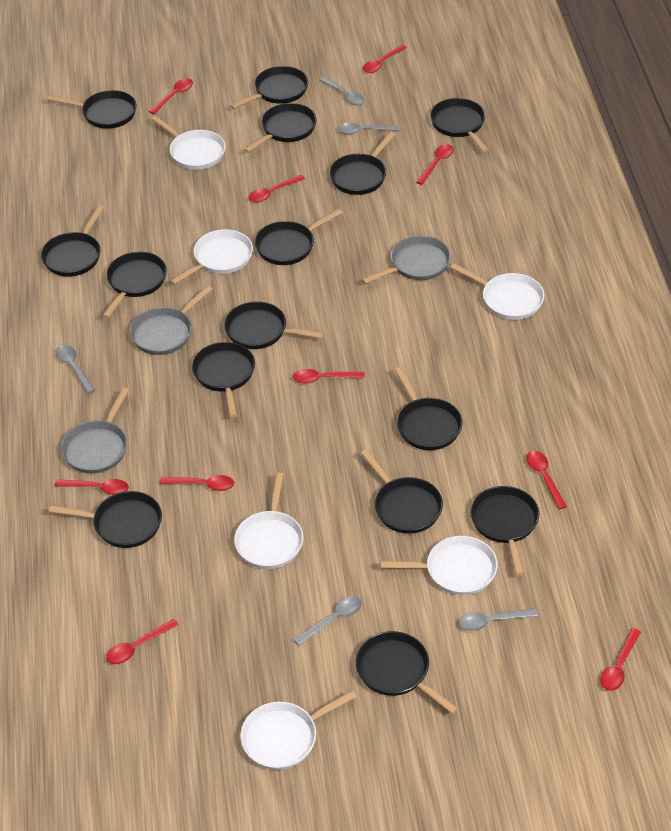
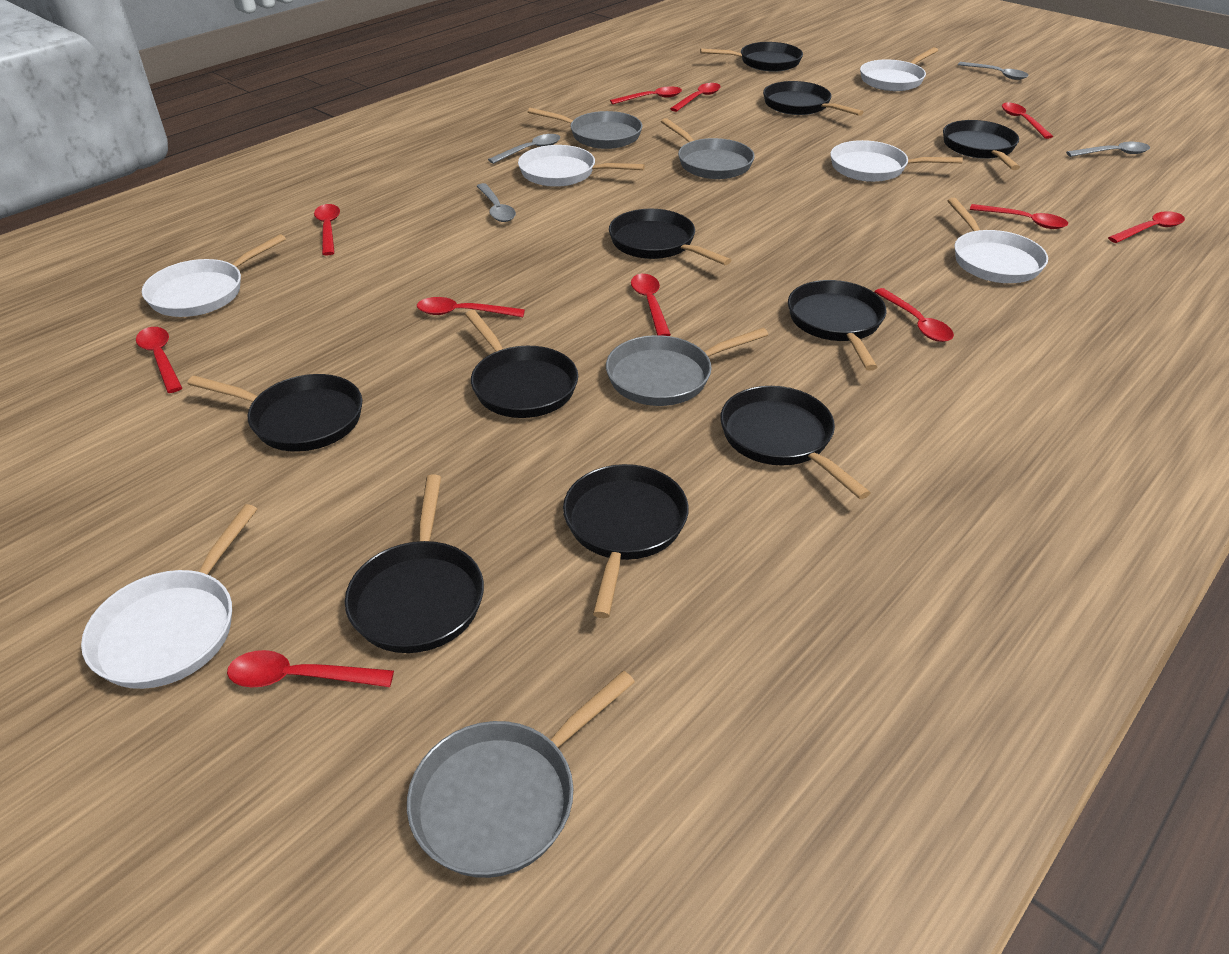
black pan: [41,205,104,277] [48,90,137,129] [49,491,162,548] [103,252,167,318] [192,342,255,418] [224,301,325,349] [230,66,308,109] [244,103,317,153] [255,209,342,265] [329,132,395,195] [356,631,459,714] [360,450,443,534] [395,367,462,450] [430,98,489,152] [470,486,539,576] = 15 -> [187,374,362,452] [345,475,484,653] [465,310,578,418] [563,464,689,618] [609,209,731,265] [700,42,803,72] [720,386,871,499] [763,81,863,116] [788,280,887,371] [943,120,1020,170] = 10
grey pan: [61,387,129,474] [130,285,212,355] [362,235,451,284] = 3 -> [407,671,635,878] [528,108,643,149] [606,328,768,406] [661,118,755,179] = 4
grey spoon: [56,345,95,394] [293,596,362,646] [320,77,364,105] [337,123,400,134] [458,608,538,631] = 5 -> [477,183,516,222] [488,134,560,164] [958,62,1029,80] [1066,142,1150,157] = 4
red spoon: [55,479,129,495] [106,619,179,664] [149,79,193,114] [160,475,234,491] [249,175,305,202] [293,369,365,384] [363,45,407,73] [416,144,454,185] [526,451,567,509] [600,628,641,691] = 10 -> [136,327,182,393] [227,650,394,687] [314,204,340,255] [417,297,525,317] [610,86,682,104] [631,274,671,336] [670,83,720,112] [874,288,954,342] [970,204,1068,229] [1002,103,1053,139] [1108,211,1185,243] = 11

